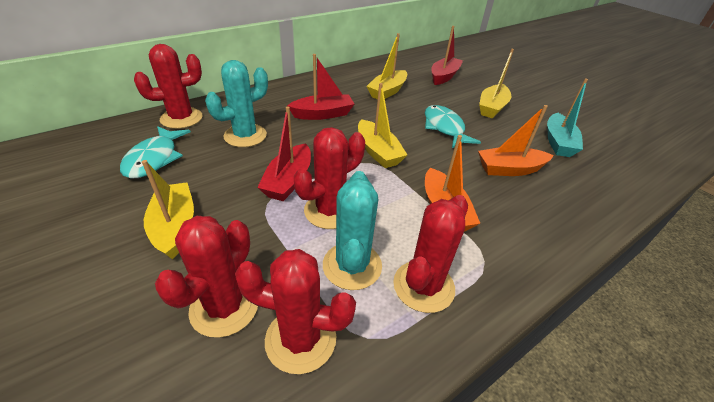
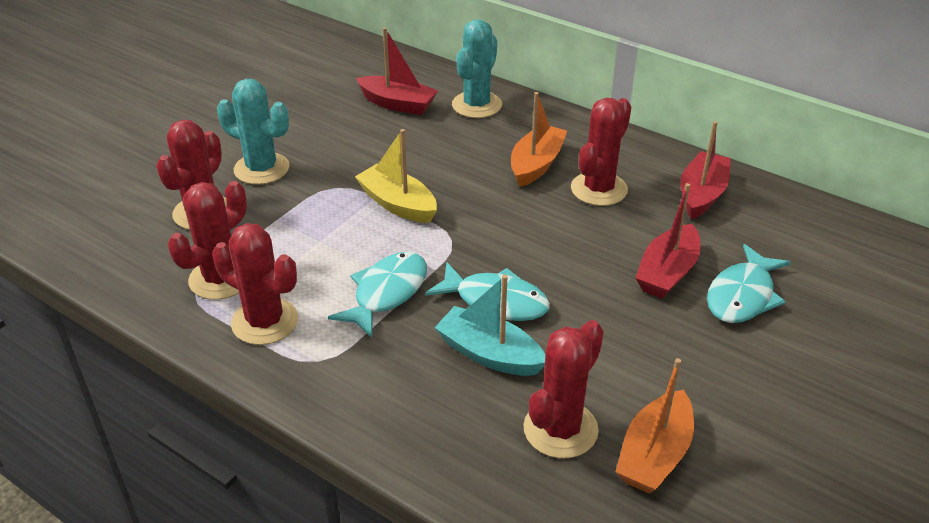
turquoise fish: [120,126,191,178] [425,105,481,148] = 2 -> [328,252,427,338] [425,262,550,321] [707,244,791,323] = 3
yellow boat: [142,160,194,260] [358,83,407,168] [367,33,407,99] [479,49,514,119] = 4 -> [355,129,437,223] = 1

